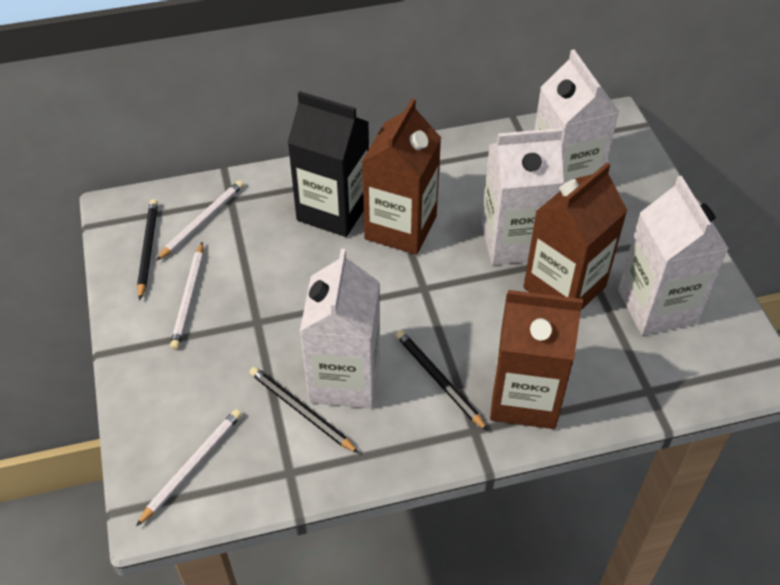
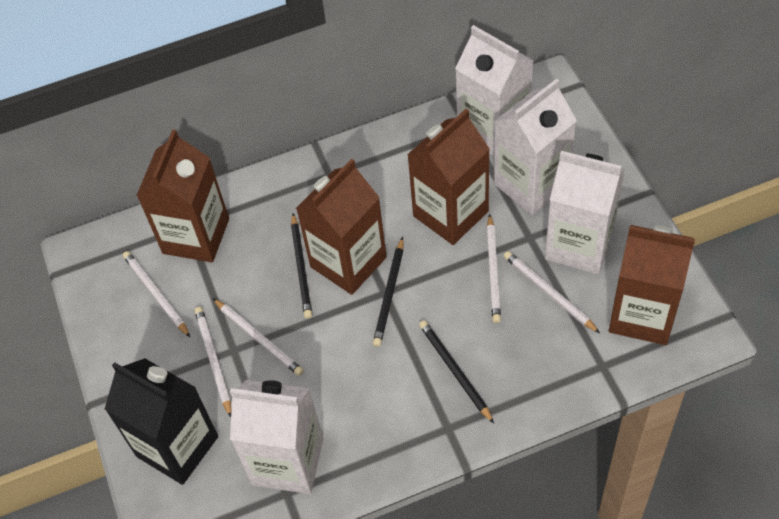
brown carton: [362,98,441,255] [490,290,583,429] [523,162,628,310] = 3 -> [136,129,229,262] [296,159,387,295] [407,109,490,245] [609,225,695,345] = 4
white pencil: [136,409,242,526] [156,180,244,261] [170,242,203,350] = 3 -> [123,251,190,337] [195,307,231,417] [213,299,304,376] [487,214,501,323] [504,251,600,333] = 5

